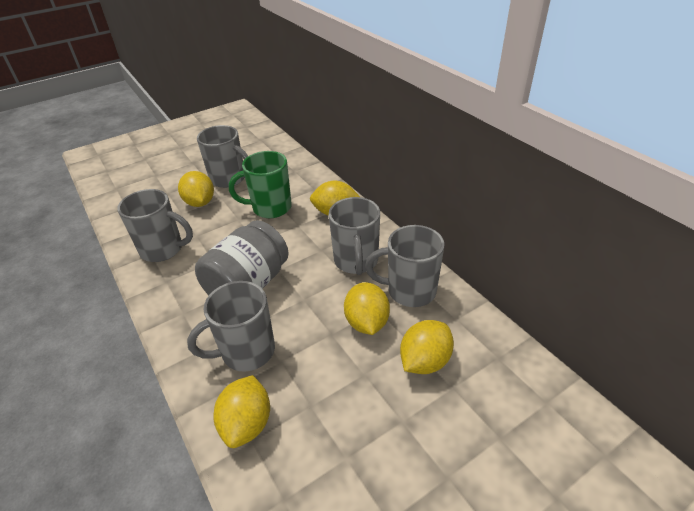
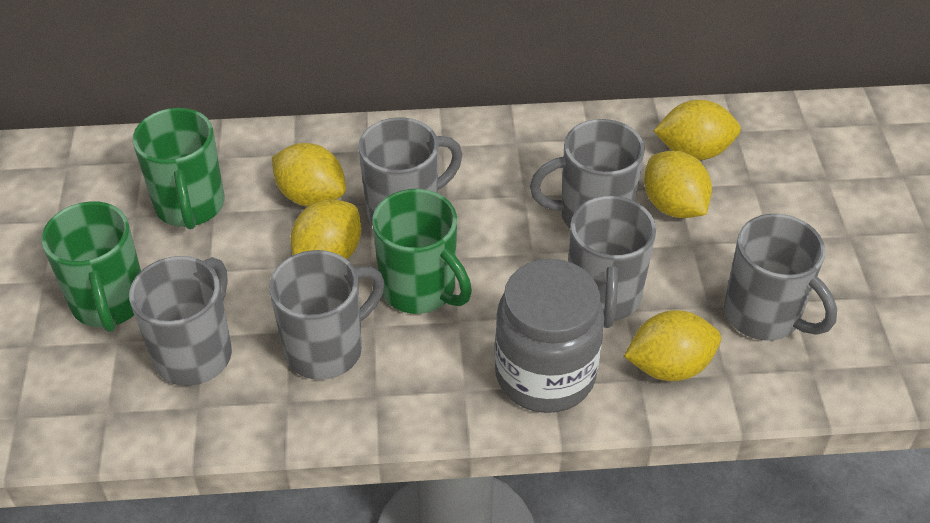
green mug: [229,151,292,218] = 1 -> [41,201,141,332] [133,108,224,230] [372,189,472,314] = 3
grey mug: [117,189,193,262] [187,281,275,372] [197,125,248,188] [329,197,380,275] [365,225,444,307] = 5 -> [129,256,232,386] [269,250,384,380] [358,117,462,226] [530,119,645,228] [568,196,656,328] [724,214,837,341] = 6

